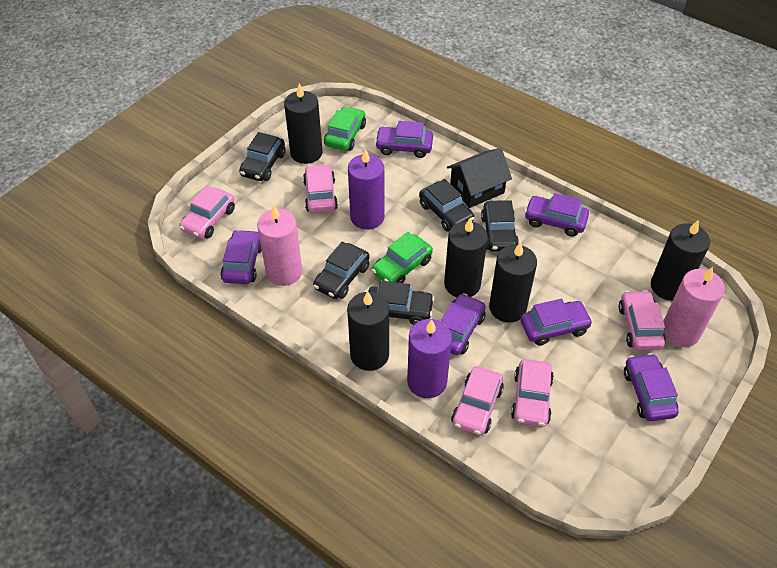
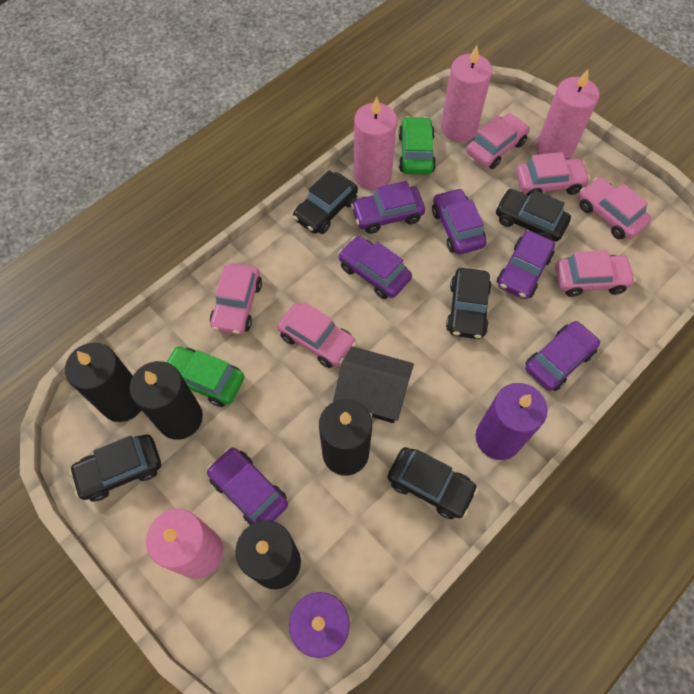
black candle: [284,84,322,164] [347,291,389,371] [444,218,488,297] [489,242,537,323] [651,220,710,301] = 5 -> [65,343,141,422] [130,361,203,440] [235,520,301,589] [319,399,372,476] = 4
pink candle: [257,205,302,286] [664,267,725,347] = 2 -> [146,509,223,579] [353,97,397,190] [441,46,492,142] [536,70,599,159] = 4
pink car: [179,185,235,239] [303,164,338,213] [451,366,504,436] [511,359,554,427] [618,290,666,350] = 5 -> [210,264,262,335] [277,302,356,368] [466,113,530,169] [516,152,590,196] [555,250,636,297] [579,177,651,240] = 6

